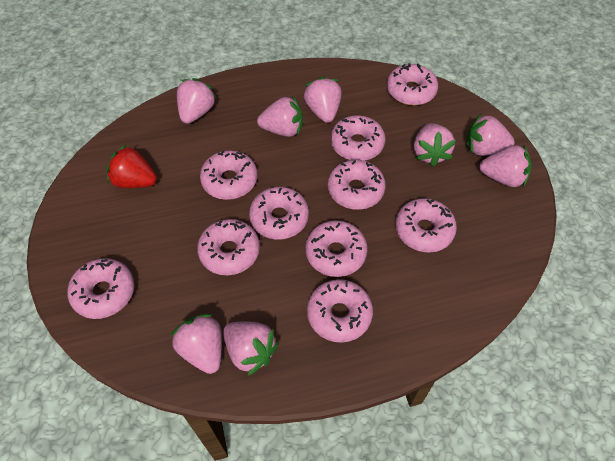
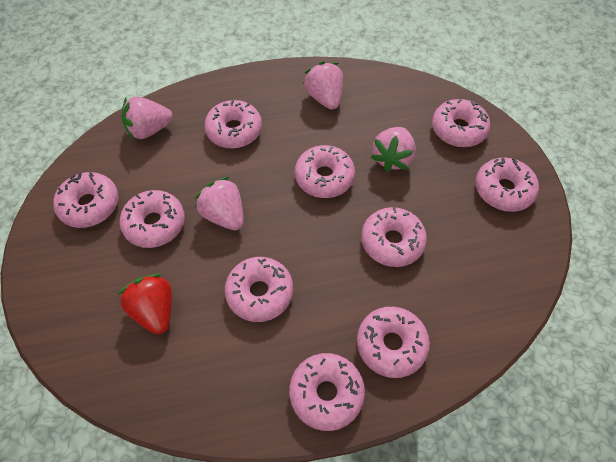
pink strawberry: [170,314,222,374] [177,78,217,124] [223,321,279,376] [257,96,303,137] [304,77,342,123] [414,123,456,167] [466,114,515,156] [479,145,532,187] = 8 -> [121,96,173,140] [195,177,244,230] [303,61,343,110] [371,127,416,172] = 4

